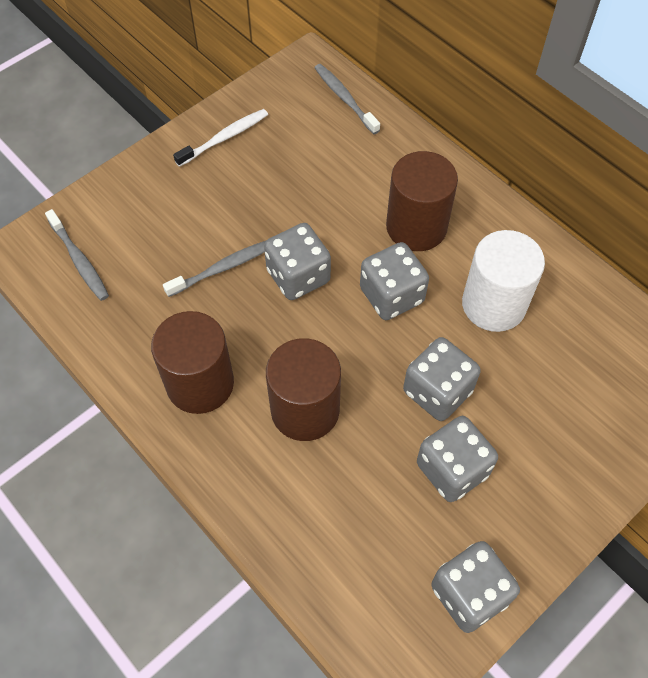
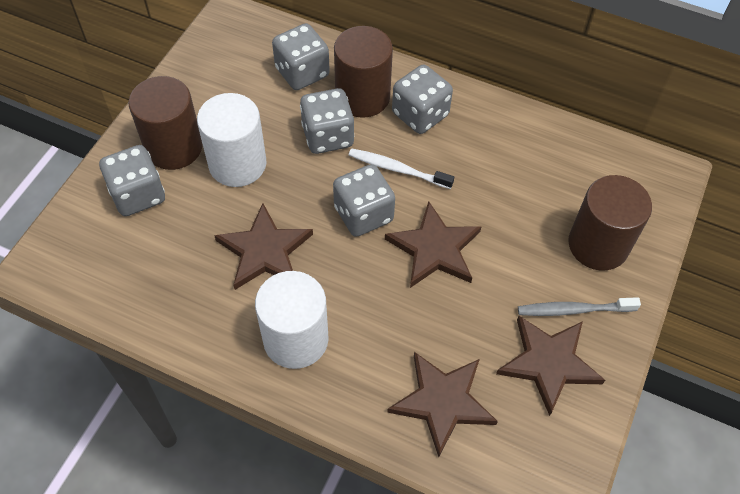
brown star: none = 0 -> [214,203,313,290] [385,201,482,288] [387,352,498,457] [496,316,605,416] = 4
grey toothbrush: [45,209,109,301] [163,240,267,297] [315,64,380,134] = 3 -> [518,297,641,316] = 1
white cylinder: [462,230,545,332] = 1 -> [197,93,266,187] [255,271,329,369] = 2

